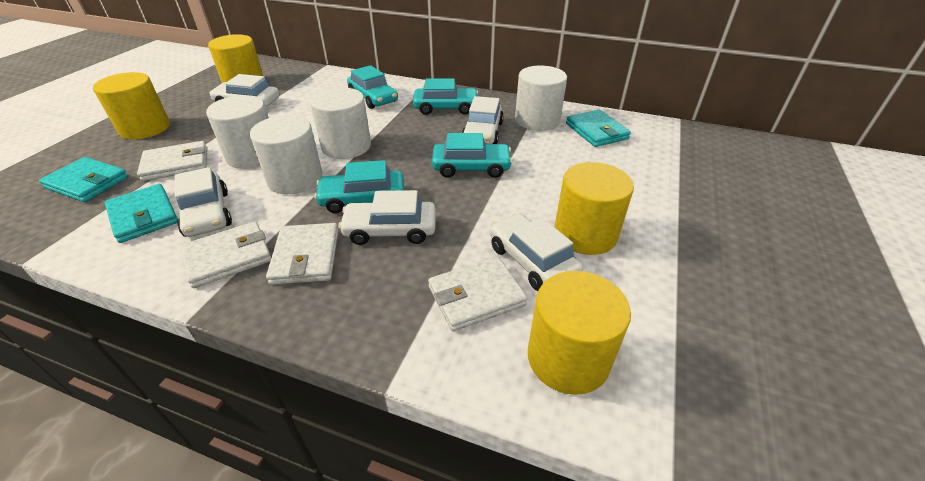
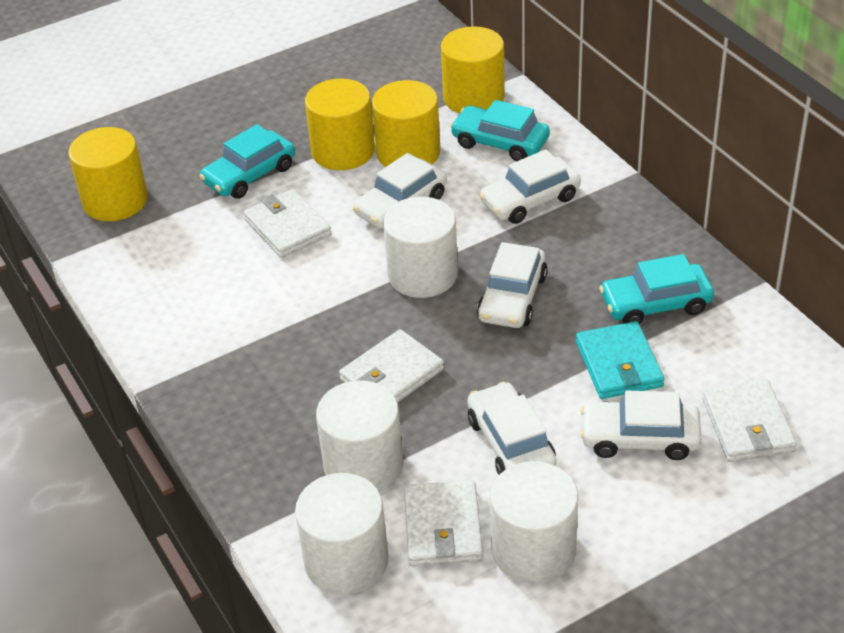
turquoise car: [314,160,404,213] [347,65,398,109] [413,78,478,115] [432,133,513,178] = 4 -> [199,124,295,199] [450,100,550,161] [599,254,714,324] = 3
turquoise wallet: [39,157,129,202] [105,184,178,243] [566,110,631,147] = 3 -> [576,321,665,399] = 1

